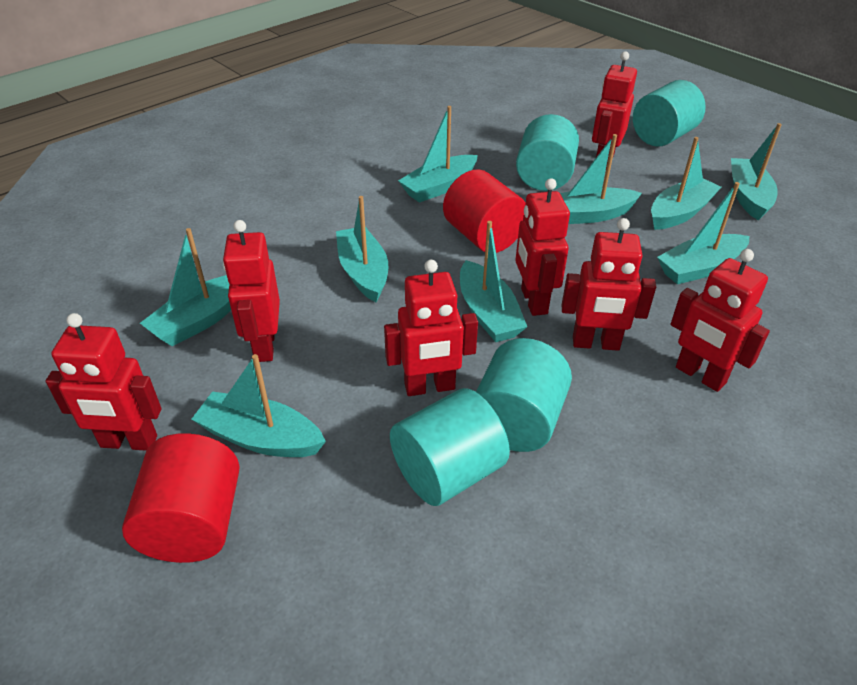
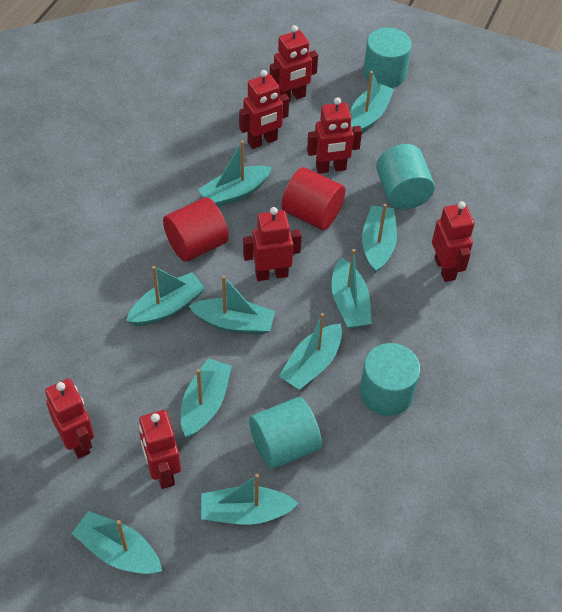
turquoise boat: [140,228,231,346] [192,354,326,457] [336,196,388,302] [398,106,478,203] [460,221,527,342] [560,134,642,224] [651,137,721,230] [657,182,749,284] [731,123,782,221] = 9 -> [71,511,162,574] [126,266,205,326] [181,358,232,437] [189,275,275,335] [198,140,272,207] [201,474,299,525] [279,313,342,390] [332,249,372,329] [350,71,394,133] [362,204,397,273] = 10

